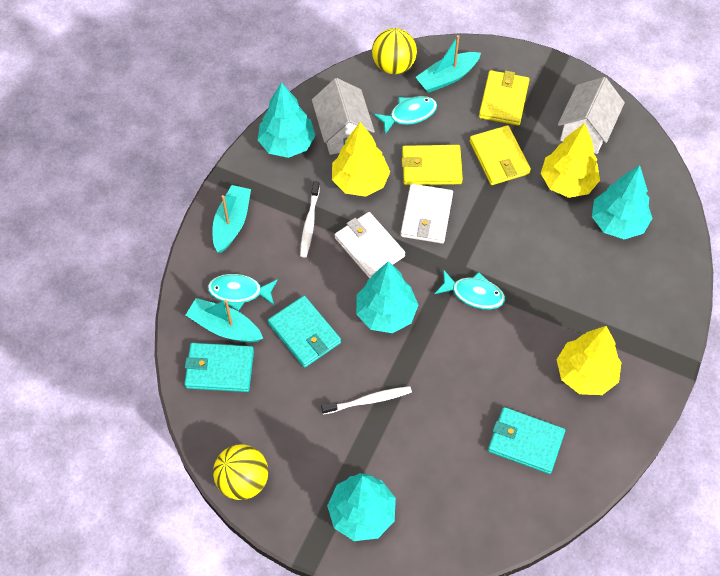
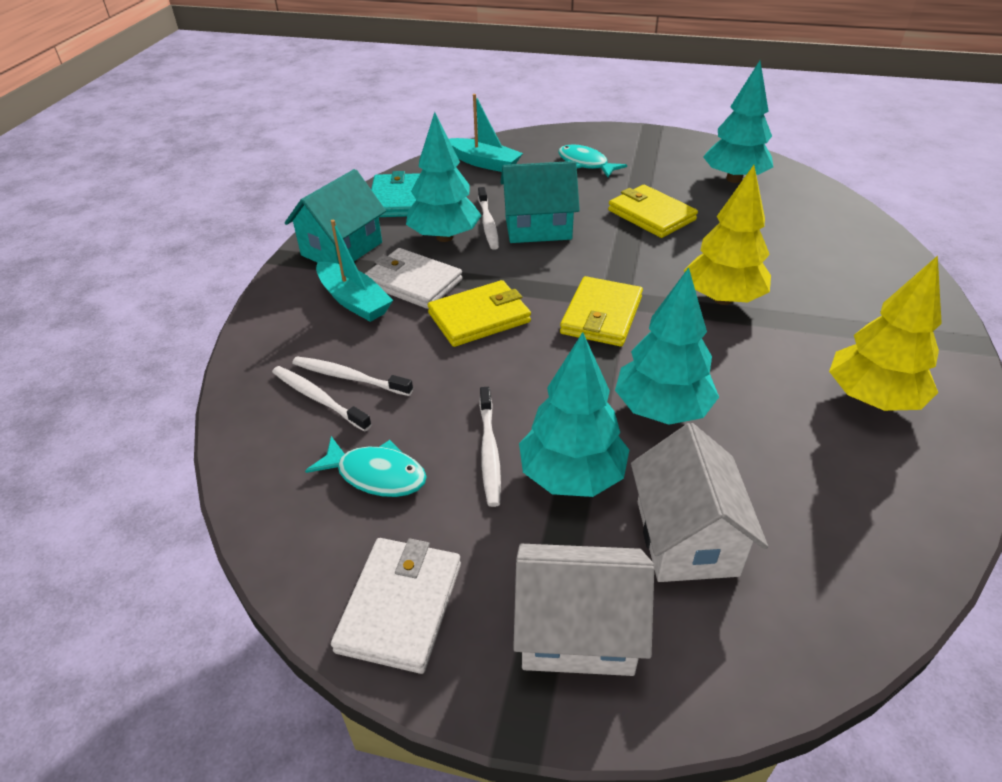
turquoise boat: [186,298,263,343] [212,185,251,253] [416,35,481,93] = 3 -> [316,220,393,322] [449,94,523,172] = 2
turquoise fish: [208,274,278,311] [374,96,437,134] [435,269,505,309] = 3 -> [305,436,427,497] [558,144,627,177] = 2
turquoise house: none = 0 -> [285,169,386,264] [500,161,580,243] = 2
turquoise wallet: [184,343,254,392] [268,296,341,368] [488,407,565,474] = 3 -> [371,171,420,217] = 1
white toothbrush: [300,181,320,258] [321,386,412,415] = 2 -> [272,366,372,432] [292,356,413,396] [478,187,499,250] [479,387,501,507] = 4
yellow ball: [213,444,268,500] [372,28,417,74] = 2 -> none = 0
yellow tree: [332,122,390,197] [541,123,600,198] [557,326,621,395] = 3 -> [684,165,771,305] [829,256,942,411] = 2

